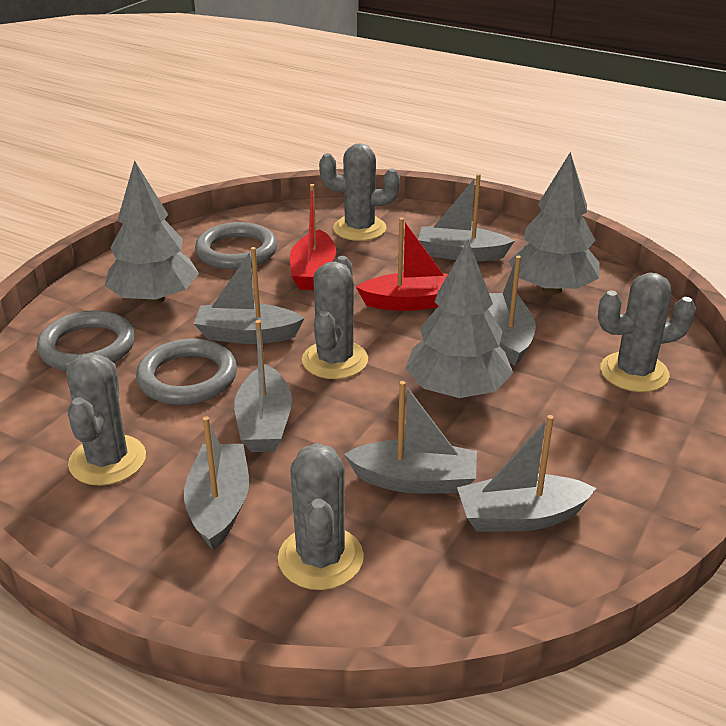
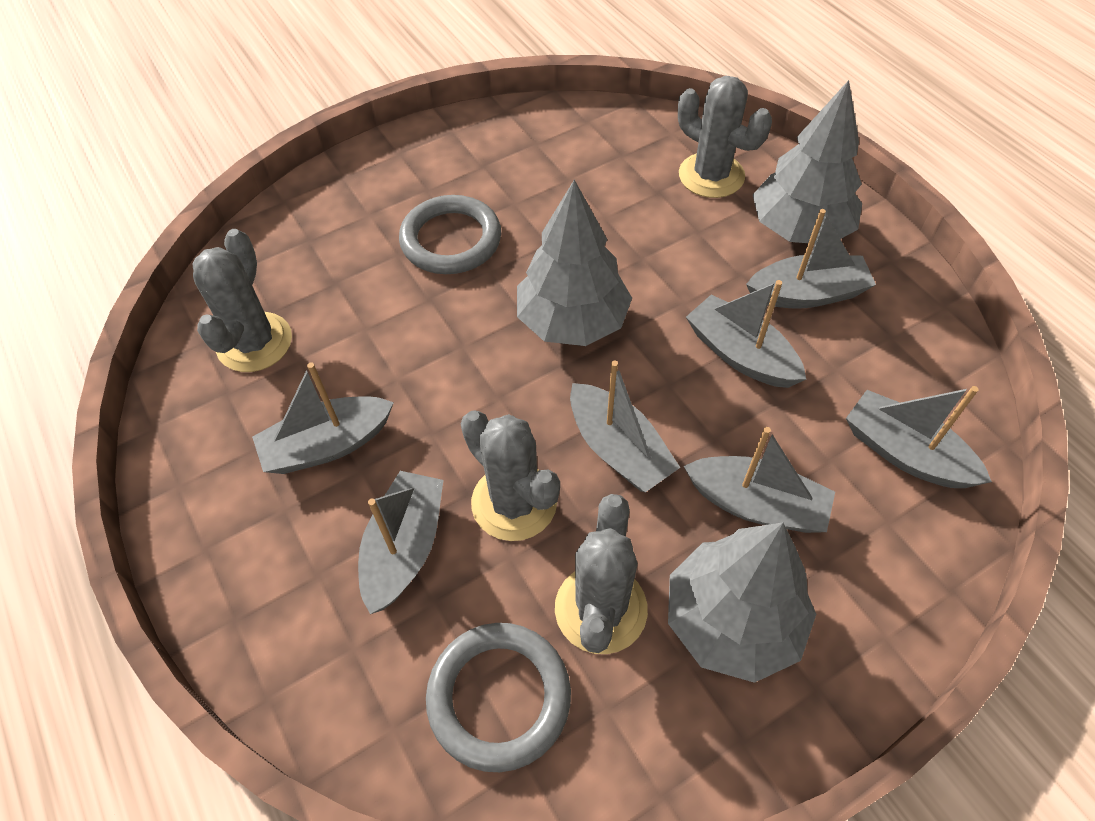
grey cactus: [66,353,146,486] [278,443,364,590] [302,256,368,379] [319,143,400,241] [598,273,696,392] = 5 -> [193,229,292,372] [461,410,560,541] [555,494,648,654] [678,76,772,198] = 4
grey ring: [37,310,135,371] [136,338,237,405] [195,222,277,270] = 3 -> [399,195,501,274] [426,623,571,772] = 2
red boat: [290,184,336,290] [356,218,448,311] = 2 -> none = 0

